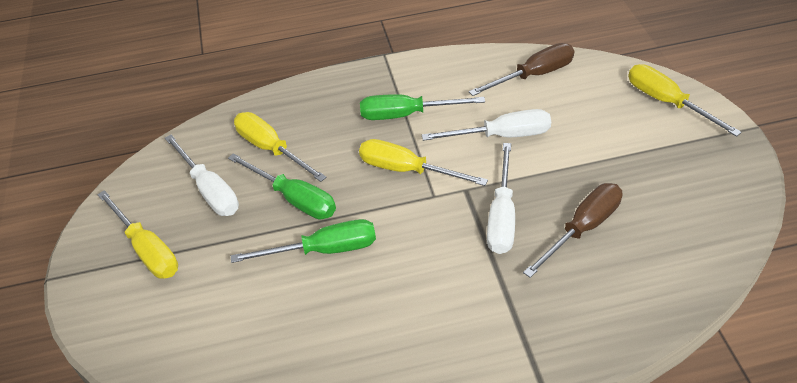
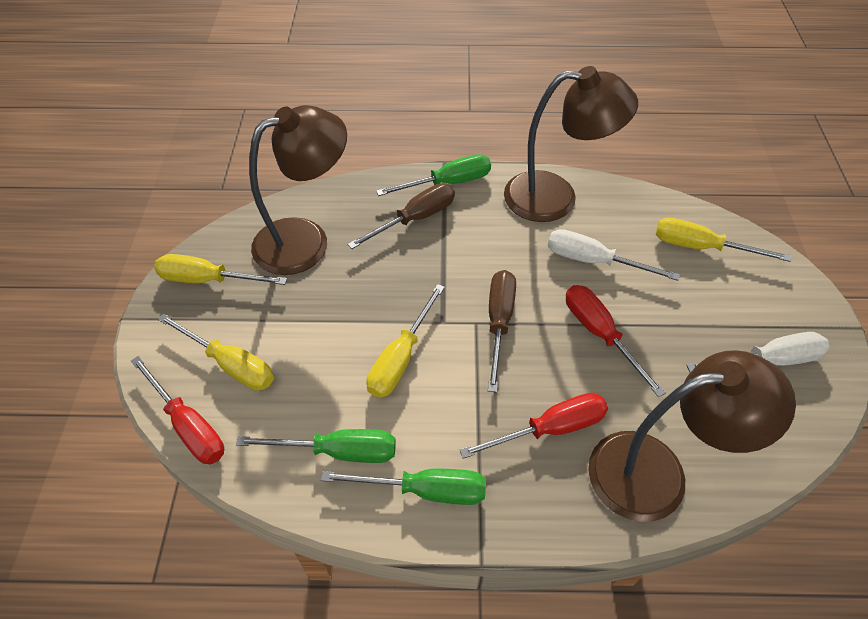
brown lamp: none = 0 -> [249,105,347,275] [504,66,638,222] [588,350,796,522] = 3
red screwdriver: none = 0 -> [131,356,224,464] [460,393,608,459] [566,285,666,397] = 3
white screwdriver: [165,135,239,216] [422,109,551,141] [487,143,515,254] = 3 -> [548,229,680,281] [686,332,830,373] = 2

